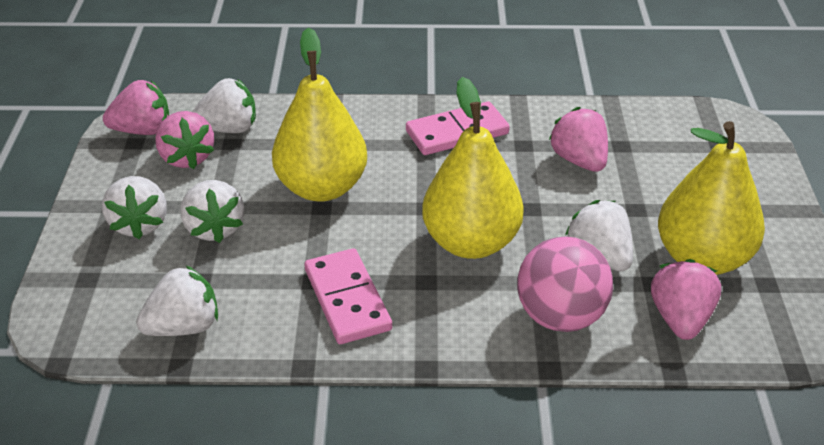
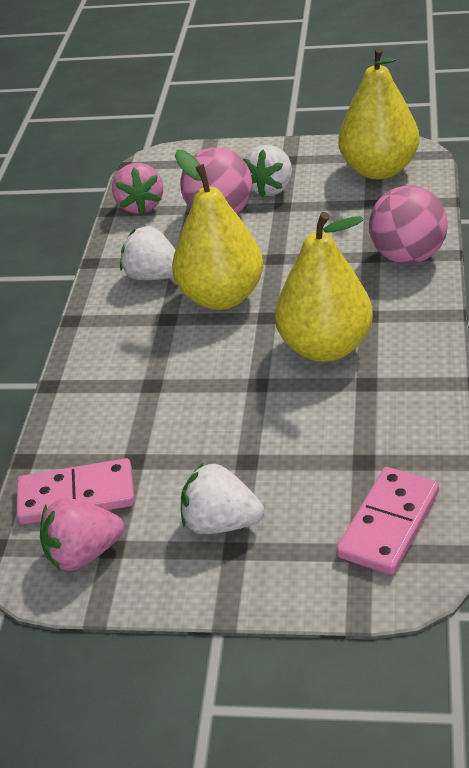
pink ball: [517,236,613,332] = 1 -> [180,147,252,214] [369,185,448,264] = 2
pink strawberry: [103,80,169,135] [155,111,214,169] [549,107,608,172] [651,259,721,340] = 4 -> [40,498,124,571] [112,163,163,215] = 2
white strawberry: [102,176,167,239] [136,265,218,336] [180,180,244,243] [192,78,256,133] [565,200,633,271] = 5 -> [120,226,175,280] [181,462,264,534] [243,145,292,197] = 3

